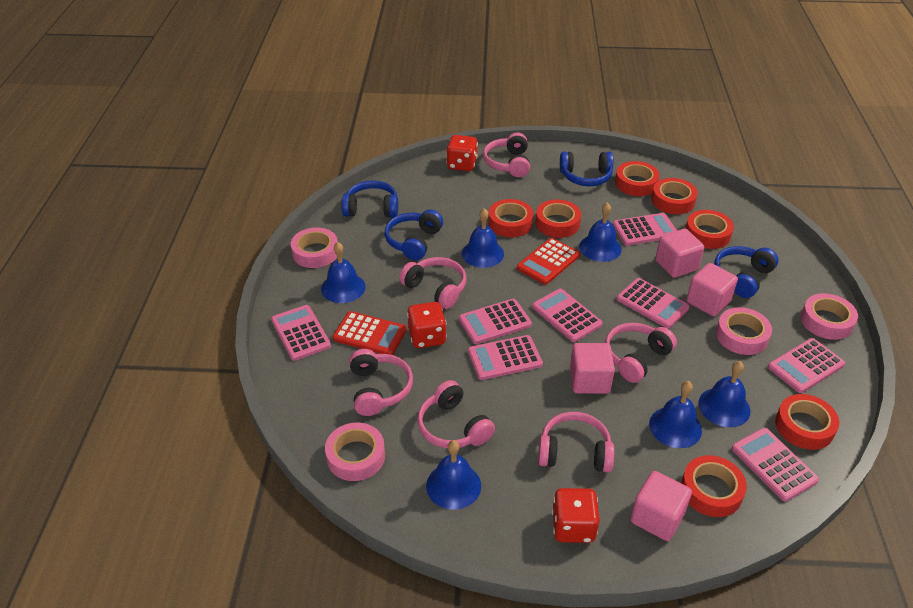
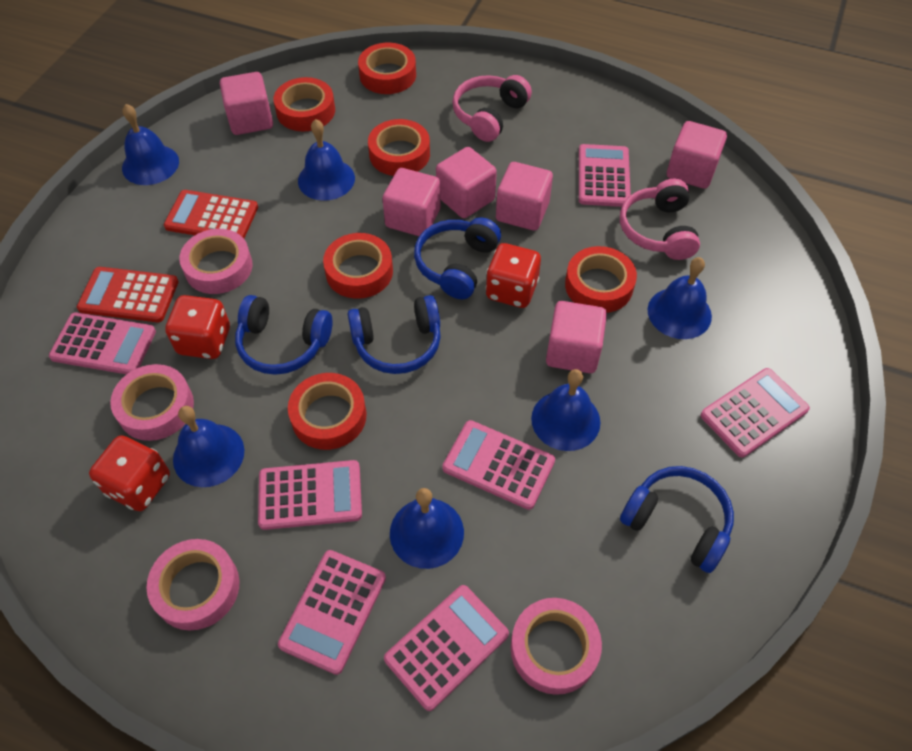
pink calculator: [271,305,331,361] [459,299,532,344] [468,335,543,380] [532,289,602,342] [613,213,677,246] [617,278,690,328] [732,428,819,501] [768,338,845,393] = 8 -> [49,312,156,374] [258,460,362,530] [278,550,386,675] [384,585,509,711] [442,420,555,510] [579,144,631,207] [701,368,810,457] = 7
pink cube: [570,343,615,394] [630,471,692,541] [655,229,704,278] [686,263,738,316] = 4 -> [220,72,273,135] [382,168,441,236] [436,147,497,218] [496,162,553,231] [546,301,607,373] [667,121,727,189] = 6
pink headphones: [349,349,413,416] [399,257,466,309] [417,380,495,448] [483,133,530,177] [538,412,614,473] [605,323,677,383] = 6 -> [452,75,532,142] [620,179,700,260] = 2
red tape: [488,199,533,237] [536,199,581,238] [615,161,660,196] [651,178,698,214] [681,455,747,517] [685,210,734,249] [775,394,839,450] = 7 -> [273,77,335,132] [288,373,367,450] [323,233,393,299] [358,43,416,94] [368,119,430,176] [565,246,637,313] = 6

